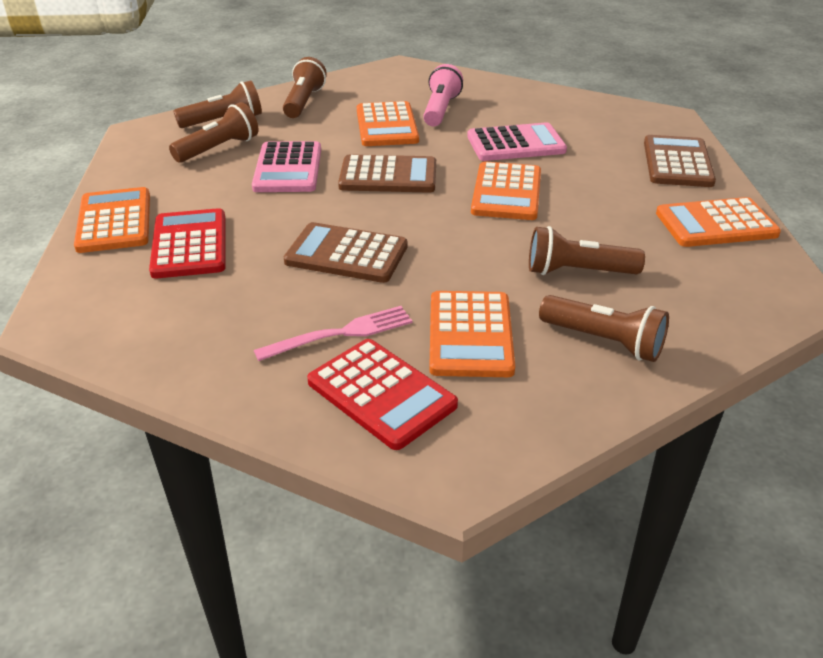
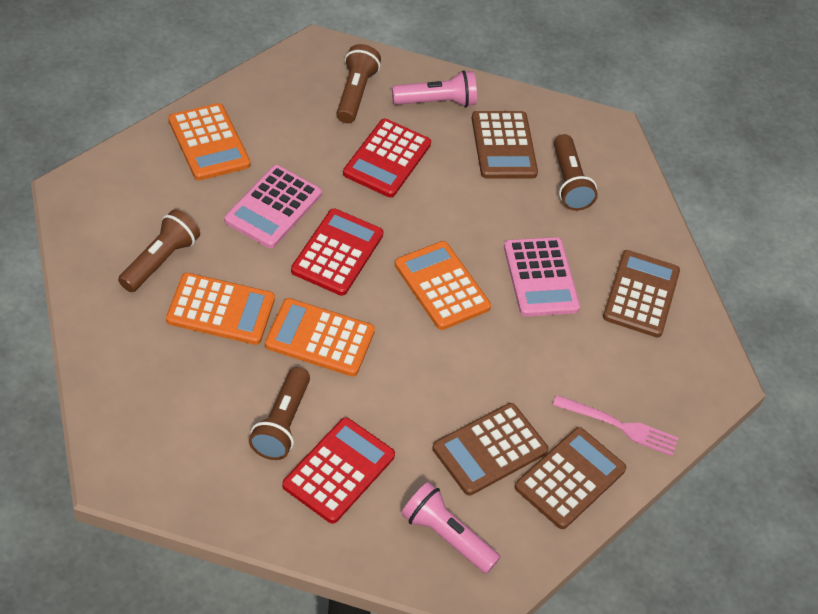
brown calculator: [284,222,408,283] [338,154,436,193] [644,135,716,187] = 3 -> [432,403,548,496] [471,111,538,179] [515,427,626,529] [603,250,680,337] = 4
brown flashlight: [169,102,258,163] [174,80,262,128] [283,57,327,118] [529,226,645,275] [539,295,669,362] = 5 -> [118,209,200,292] [249,367,310,460] [336,44,381,123] [554,134,598,211] = 4
orange calculator: [74,187,150,253] [357,101,419,146] [429,291,515,377] [471,161,541,220] [656,197,781,247] = 5 -> [166,273,275,345] [168,103,250,180] [265,298,375,377] [395,241,491,330] = 4
pink flashlight: [423,64,463,126] = 1 -> [392,70,477,107] [401,482,500,574] = 2
red calculator: [149,208,225,279] [307,339,458,450] = 2 -> [282,417,395,524] [291,208,384,296] [343,119,431,197] = 3

